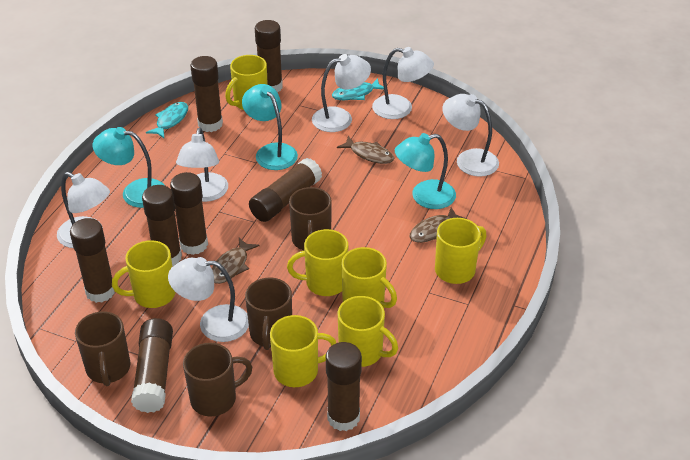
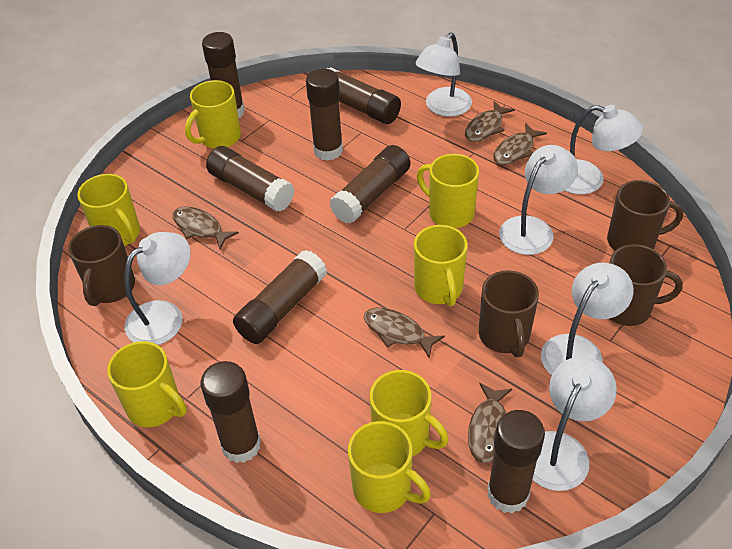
brown fish: [212,238,259,284] [337,136,395,164] [410,207,467,243] = 3 -> [172,206,239,249] [364,308,445,359] [465,101,515,142] [468,383,512,463] [493,123,547,165] = 5
turquoise fish: [146,102,188,138] [332,78,384,100] = 2 -> none = 0
turquoise lamp: [93,127,164,208] [242,84,298,170] [395,133,456,209] = 3 -> none = 0

